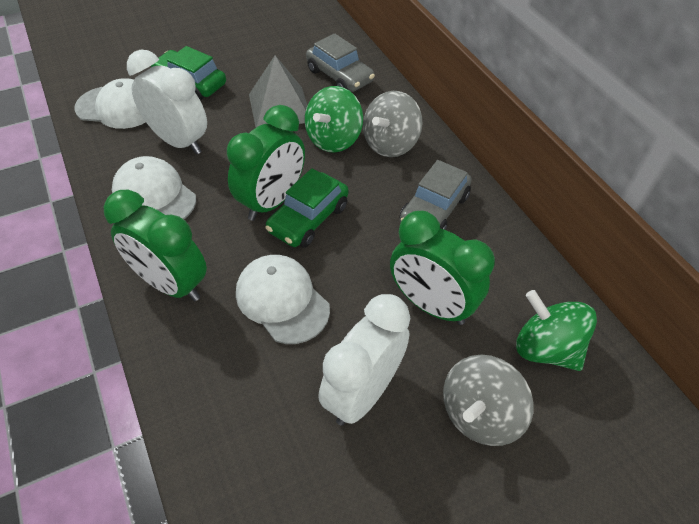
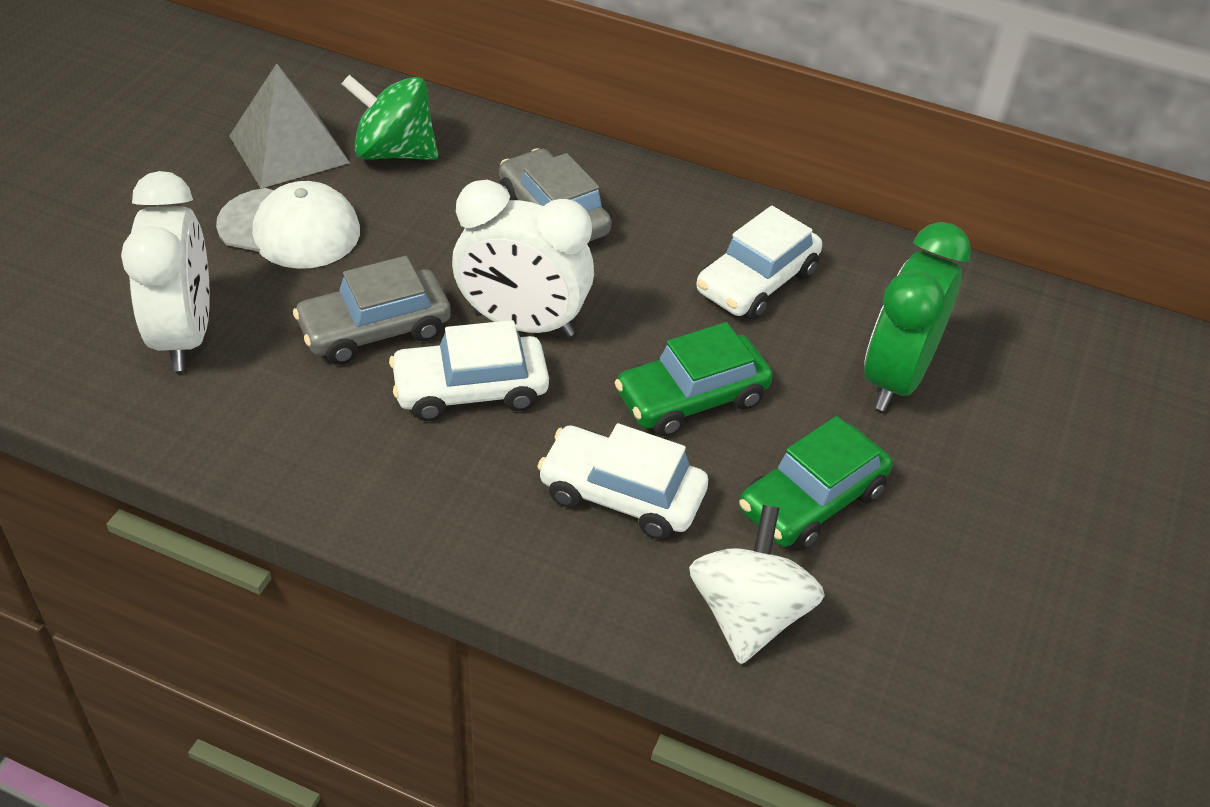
green clock: [104,190,207,301] [227,105,305,221] [390,211,495,325] = 3 -> [864,222,971,411] = 1
green spinning top: [305,86,363,152] [516,290,597,371] = 2 -> [342,75,438,160] = 1
grey spinning top: [363,91,423,157] [443,355,534,446] = 2 -> none = 0
white cap: [75,78,146,129] [112,156,196,219] [236,255,330,344] = 3 -> [216,181,360,269] = 1
white car: none = 0 -> [389,320,549,421] [537,423,708,540] [696,206,822,320] = 3
white spinning top: none = 0 -> [689,505,825,664] = 1

